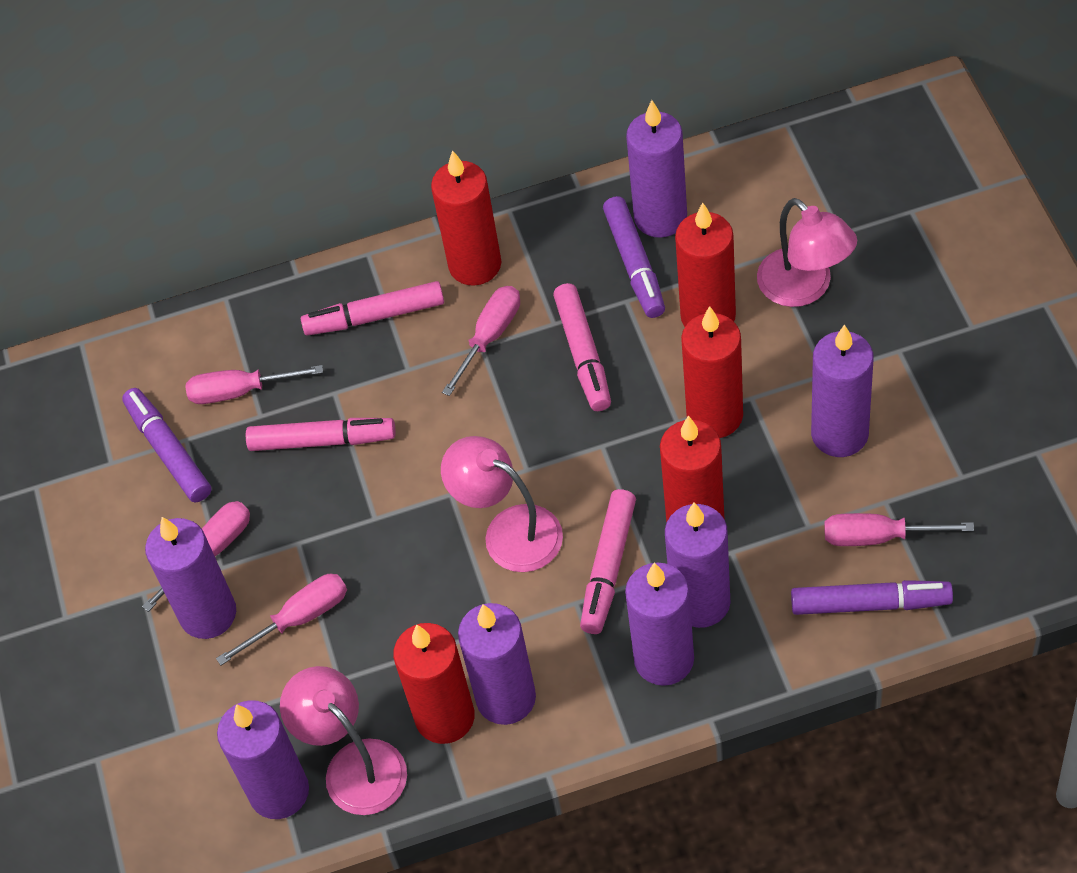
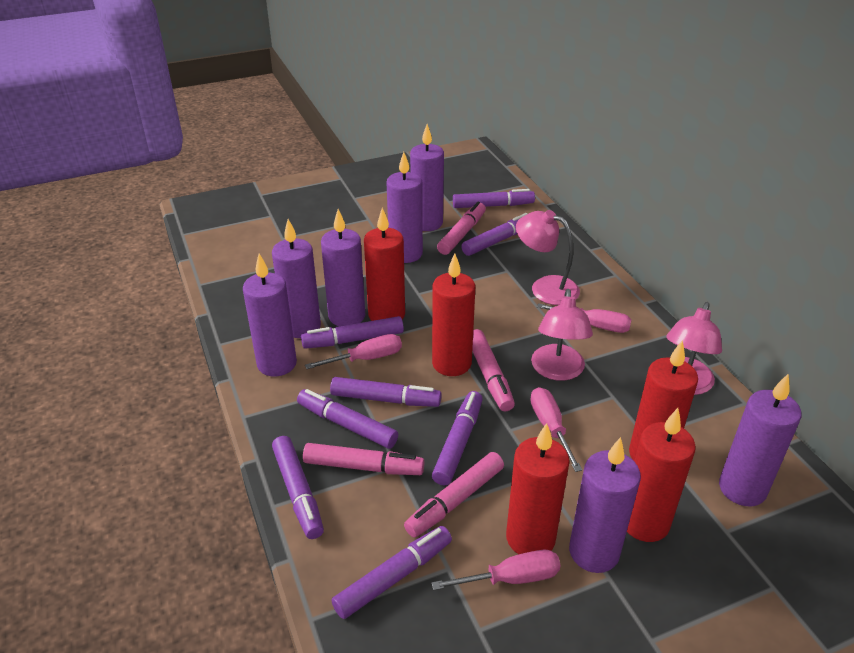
pink screwdriver: [142,501,250,612] [186,365,323,404] [216,574,347,665] [442,286,520,396] [824,513,974,546] = 5 -> [305,334,402,369] [432,550,561,590] [530,387,582,472] [537,303,632,333] = 4
purple marker: [122,388,211,502] [603,196,665,318] [791,580,953,615] = 3 -> [272,436,324,539] [297,389,398,449] [301,316,404,349] [330,377,442,407] [331,526,452,619] [432,391,483,486] [453,189,535,208] [461,213,528,256] = 8

